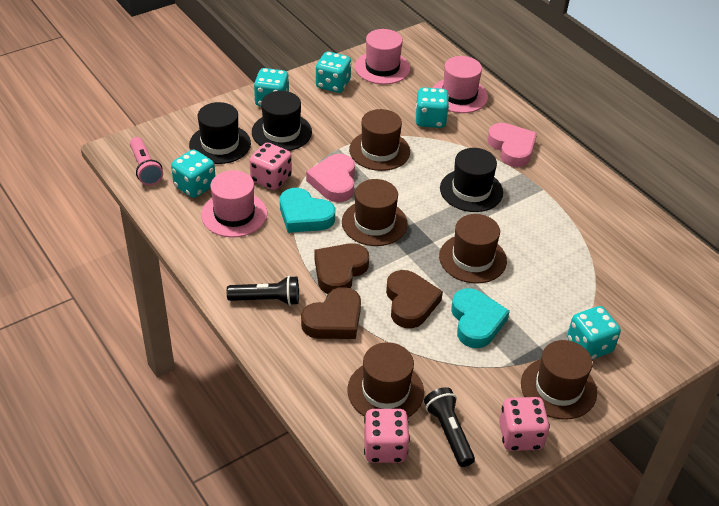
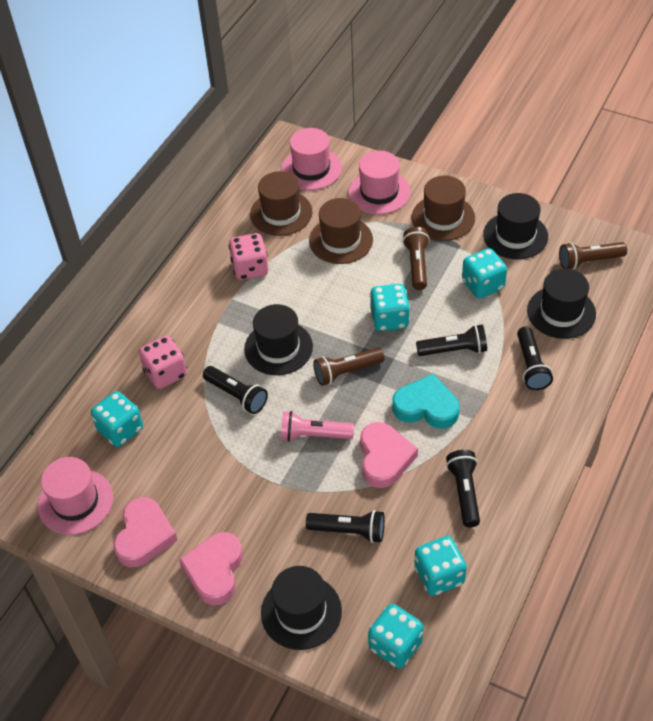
black flashlight: [227,276,299,306] [424,387,475,467] = 2 -> [203,366,268,414] [306,510,385,543] [416,325,487,356] [446,450,480,527] [517,326,553,390] = 5
black hat: [189,102,251,164] [252,91,312,151] [440,148,503,212] = 3 -> [244,304,313,375] [261,566,342,650] [483,193,548,259] [527,268,596,339] = 4
brown flashlight: none = 0 -> [313,348,385,386] [403,227,430,290] [559,242,627,270] = 3
brown hat: [342,179,408,246] [347,342,424,417] [349,109,410,171] [439,214,507,284] [521,340,597,420] = 5 -> [250,171,313,236] [309,198,373,264] [412,175,475,241] = 3
brown heart: [301,287,361,339] [314,243,369,294] [386,270,443,328] = 3 -> none = 0
pink dice: [250,143,292,190] [364,409,410,463] [499,397,550,451] = 3 -> [139,336,187,389] [229,233,268,280] = 2
pink heart: [306,154,355,202] [487,123,537,167] = 2 -> [113,497,178,567] [179,532,243,605] [360,422,418,488] = 3
turquoise heart: [280,188,335,233] [451,288,510,348] = 2 -> [392,374,459,428] = 1

